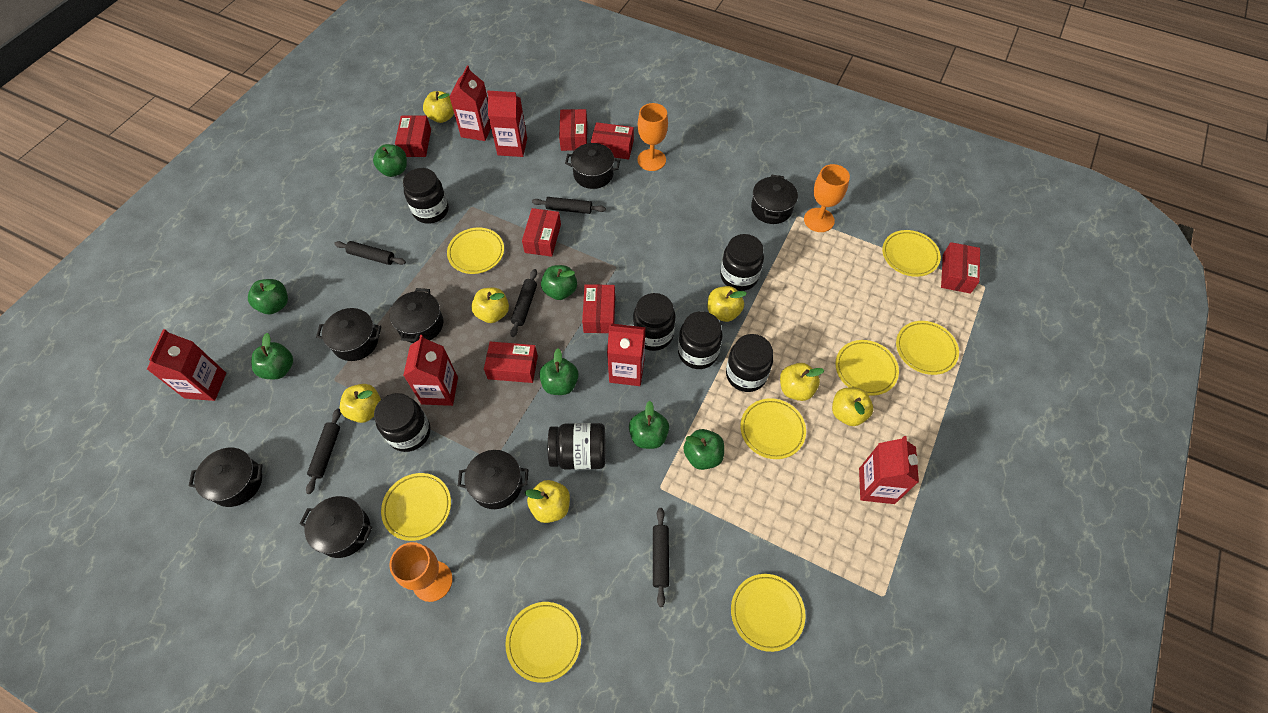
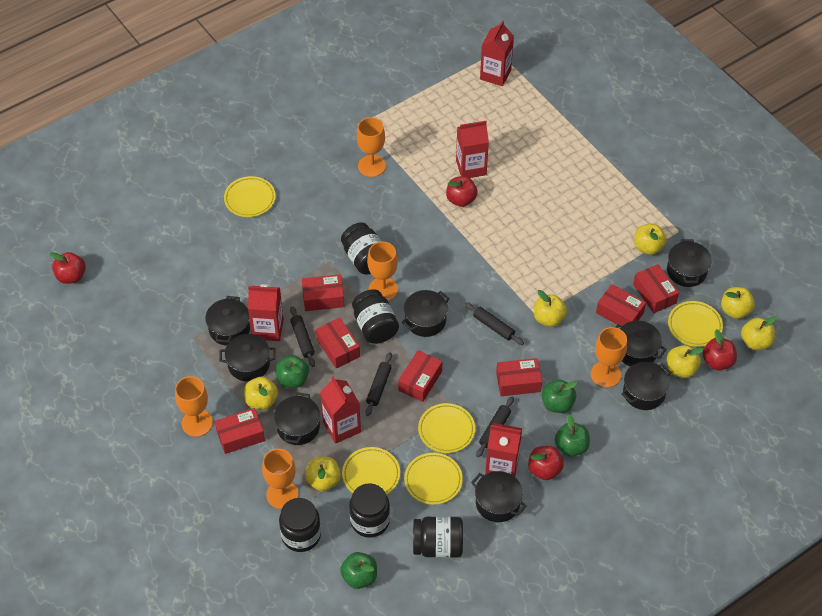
black jar: [374,393,431,452] [403,168,449,224] [548,423,606,470] [633,293,676,351] [678,311,723,369] [720,234,764,291] [726,334,773,392] = 7 -> [279,498,321,552] [341,222,382,275] [349,483,390,538] [352,289,399,344] [413,516,463,558] = 5
black pot: [189,448,263,507] [299,496,372,558] [316,308,381,361] [390,288,443,343] [458,450,528,509] [565,143,620,189] [751,175,798,224] = 7 -> [205,296,250,346] [219,334,276,382] [274,392,320,445] [402,290,450,337] [471,471,527,522] [615,320,667,367] [621,362,671,410] [667,239,712,287] = 8
black rolling pin: [306,409,341,494] [334,241,406,265] [510,269,537,337] [532,197,606,214] [653,508,669,607] = 5 -> [290,306,315,367] [365,352,392,416] [465,302,524,345] [476,396,514,457] = 4
green apple: [248,279,288,314] [251,333,293,379] [373,144,407,177] [539,348,579,395] [541,265,577,300] [629,401,669,449] [683,429,724,470] = 7 -> [275,355,309,388] [340,552,377,589] [542,380,577,413] [555,414,590,457] = 4
orange goblet: [389,542,453,602] [637,103,668,171] [804,164,850,232] = 3 -> [175,376,213,437] [262,449,298,509] [357,117,386,177] [367,242,398,301] [591,327,627,388] = 5
red apple: none = 0 -> [50,252,86,284] [446,176,478,207] [528,446,564,480] [703,329,737,370] = 4
red carton: [147,329,226,401] [403,335,458,406] [449,65,491,141] [487,91,527,157] [607,324,646,386] [859,436,919,504] = 6 -> [248,284,284,341] [320,376,361,444] [456,121,489,178] [480,20,514,86] [485,423,522,477] = 5
yellow plate: [381,473,451,541] [447,228,504,274] [505,602,581,683] [731,574,806,652] [740,398,806,459] [835,340,899,396] [882,230,941,277] [896,321,959,375] = 8 -> [224,176,276,217] [342,447,400,495] [404,453,463,505] [418,403,475,453] [668,301,723,347] = 5

